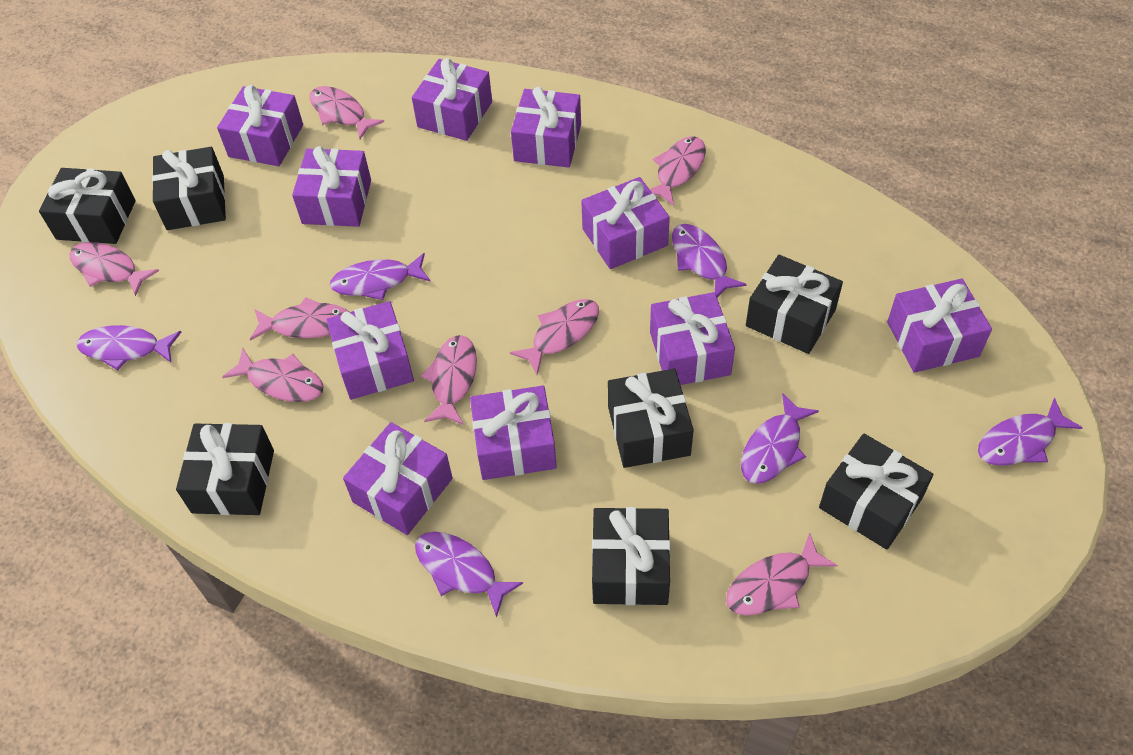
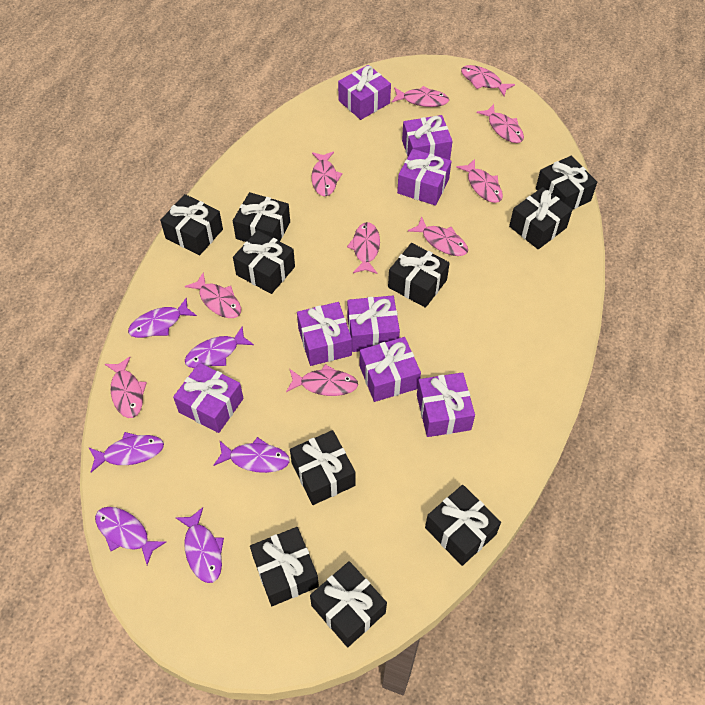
black gift: [39,168,136,244] [152,147,226,230] [176,423,274,515] [592,507,670,605] [608,369,694,468] [746,255,843,354] [819,434,933,550] = 7 -> [160,194,223,256] [233,192,290,242] [233,230,295,294] [250,527,319,606] [290,430,356,505] [310,561,387,647] [388,243,450,308] [425,485,501,566] [509,187,573,249] [536,156,597,209] = 10
pink fish: [69,242,159,296] [222,348,324,402] [250,297,349,341] [309,86,384,139] [421,335,477,425] [510,299,599,375] [650,136,706,206] [726,532,838,616] = 8 -> [105,357,147,418] [185,273,241,318] [286,364,358,396] [311,151,343,196] [347,222,380,274] [392,86,449,107] [408,216,468,256] [456,159,503,203] [461,65,515,97] [477,104,524,143] = 10
purple gift: [217,85,303,166] [292,146,371,227] [327,301,414,400] [343,422,453,535] [412,58,492,141] [470,386,557,480] [511,87,581,168] [581,177,670,269] [650,292,735,385] [887,279,992,373] = 10 -> [173,363,244,433] [297,302,352,366] [338,65,391,120] [347,296,400,352] [360,337,421,402] [397,149,452,206] [402,115,453,160] [417,372,475,437] = 8

